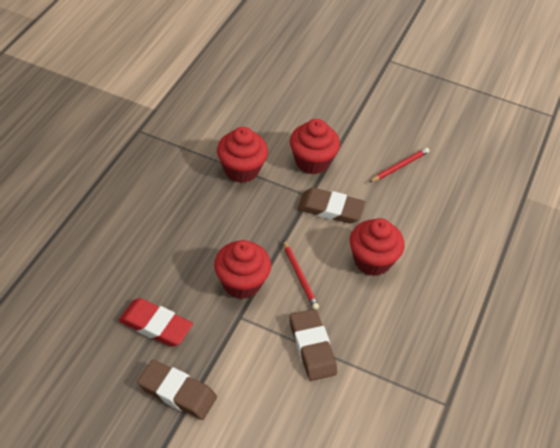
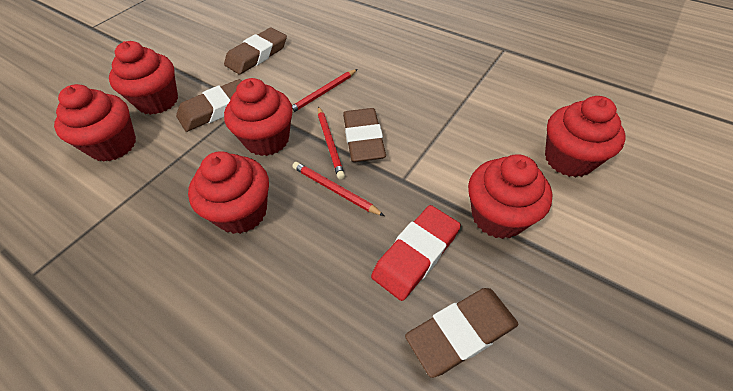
brown eraser: [137,360,217,420] [289,309,337,381] [297,188,365,224] = 3 -> [176,79,242,132] [224,27,287,75] [343,108,386,162] [405,288,518,378] = 4
red cupcake: [214,240,271,299] [217,127,268,183] [290,119,340,174] [350,218,404,276] = 4 -> [54,84,136,162] [109,41,178,115] [188,151,269,234] [224,78,293,156] [468,154,553,239] [545,96,626,177] = 6
red pencil: [283,240,319,309] [369,148,429,182] = 2 -> [292,69,358,113] [292,162,384,216] [318,106,345,179] = 3

